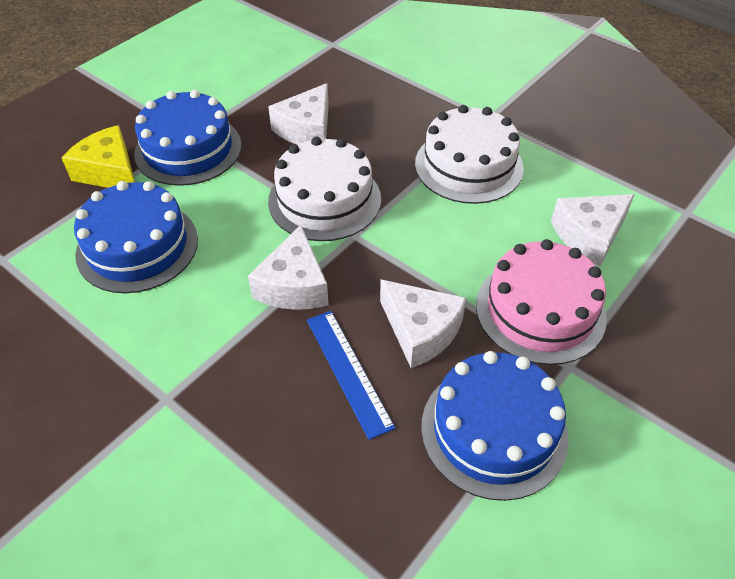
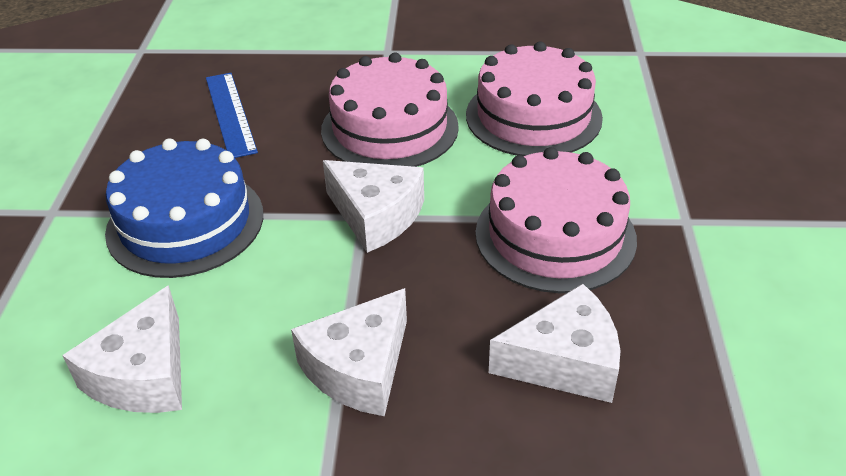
blue cake: [74,181,198,293] [134,90,242,186] [421,351,569,501] = 3 -> [105,138,263,278] = 1
pink cake: [476,239,607,365] = 1 -> [321,53,459,167] [466,42,603,156] [475,147,637,293] = 3
white cake: [268,137,381,241] [415,105,524,204] = 2 -> none = 0
yellow cheese: [62,125,135,188] = 1 -> none = 0

